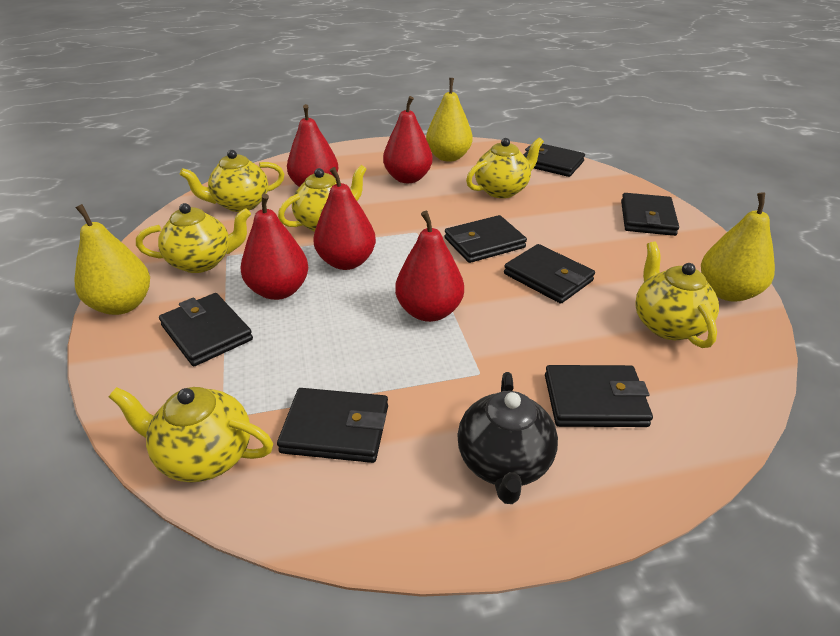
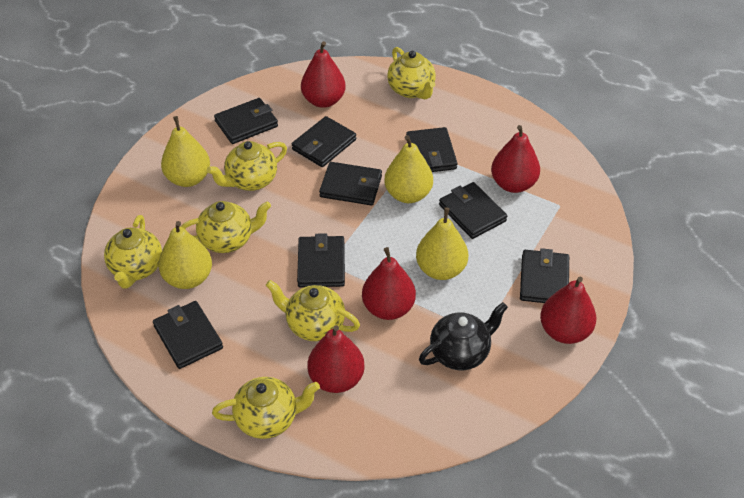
black wallet: [159,293,253,366] [277,388,388,463] [445,215,527,263] [504,244,595,304] [523,144,585,177] [545,365,653,427] [621,193,679,236] = 7 -> [153,301,223,369] [214,98,278,144] [292,116,356,167] [297,233,345,287] [319,162,382,205] [406,127,457,172] [439,182,507,239] [520,248,569,303] = 8
yellow pear: [74,204,150,315] [426,78,473,162] [701,192,775,302] = 3 -> [159,221,212,289] [161,116,210,187] [384,135,433,203] [416,207,468,280] = 4

